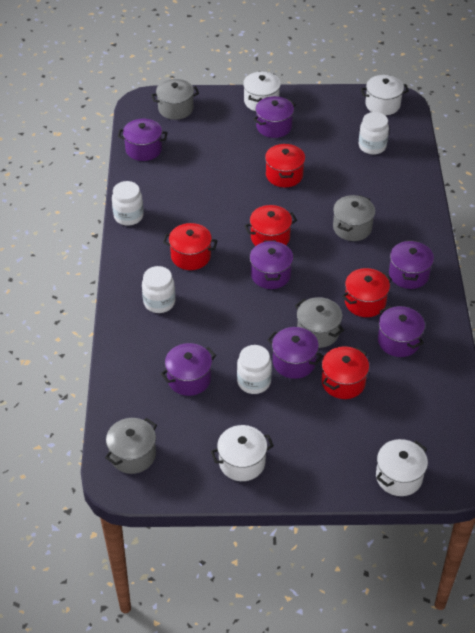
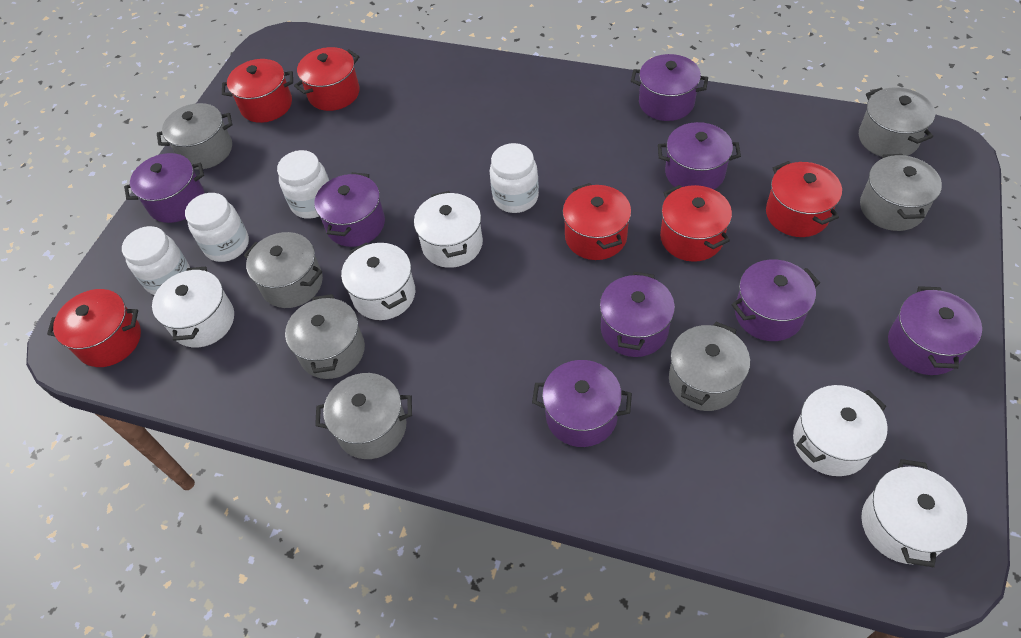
grey pot: [105,418,157,474] [151,79,199,120] [295,297,344,348] [333,195,375,241] = 4 -> [157,103,233,170] [244,232,323,308] [285,294,365,379] [315,373,412,459] [669,322,750,411] [859,87,935,157] [860,154,942,231] = 7
purple pot: [118,119,168,161] [161,343,216,396] [250,240,293,289] [253,96,296,138] [267,327,323,379] [378,306,425,357] [389,240,434,289] = 7 -> [124,153,205,223] [314,172,385,247] [532,360,632,447] [600,272,675,357] [631,54,708,121] [658,122,741,190] [731,259,820,341] [888,286,982,375] = 8
red pot: [163,223,218,270] [244,205,297,246] [265,144,305,187] [322,347,369,399] [342,268,392,317] = 5 -> [47,289,141,367] [222,59,293,123] [294,47,360,111] [563,183,631,260] [660,185,732,262] [766,161,842,237] = 6
white pot: [211,425,274,481] [243,72,281,111] [361,75,409,115] [376,439,428,496] = 4 -> [152,267,234,348] [341,242,415,320] [414,191,483,268] [793,385,888,476] [861,459,967,567] = 5

